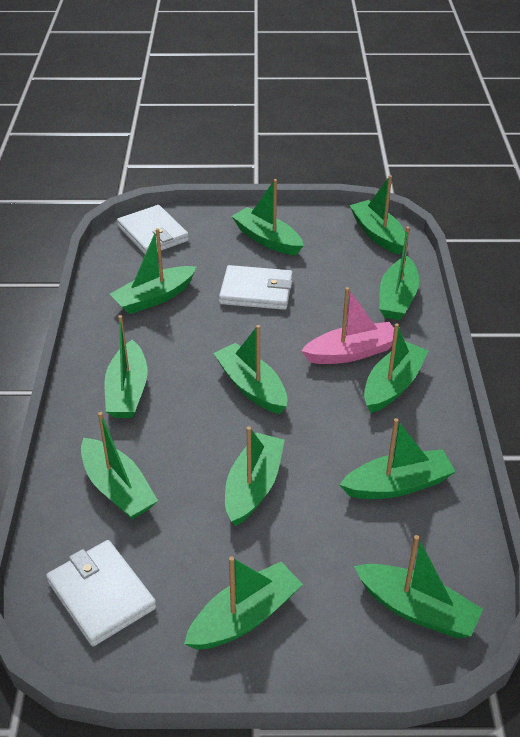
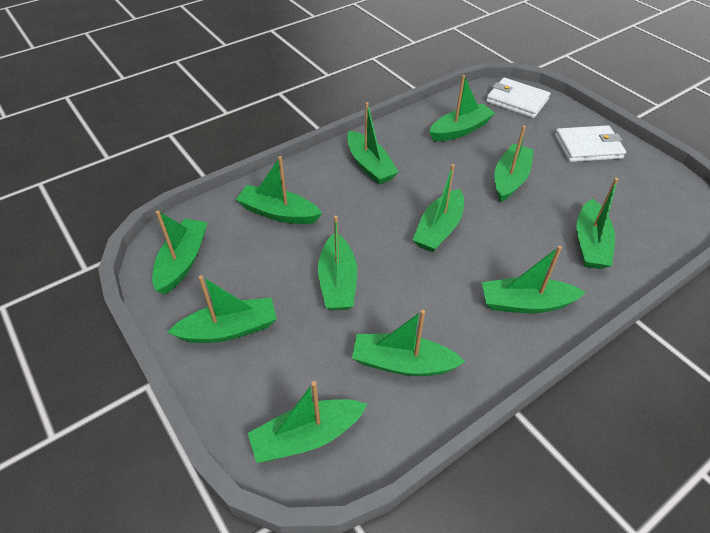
pink boat: [301,287,394,364] = 1 -> none = 0
white wallet: [46,540,156,646] [117,205,189,254] [219,265,293,310] = 3 -> [486,78,550,118] [555,125,626,162] = 2

